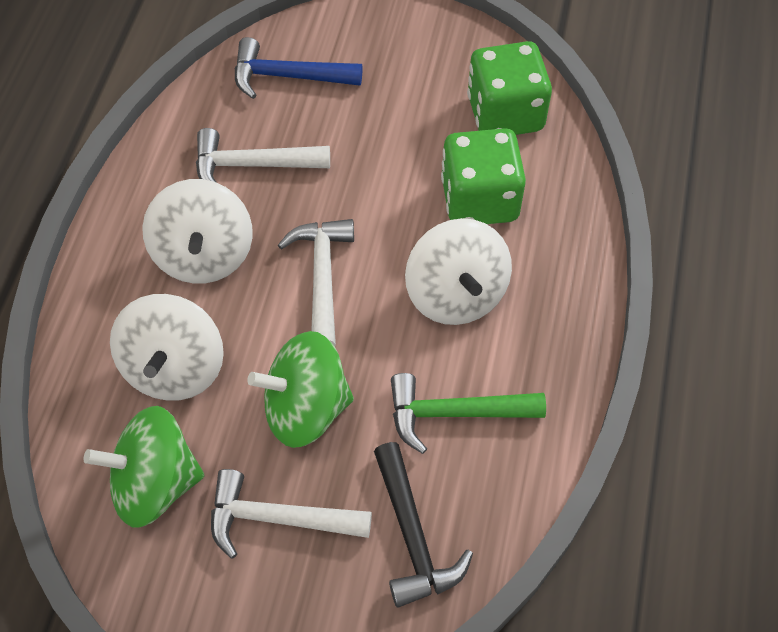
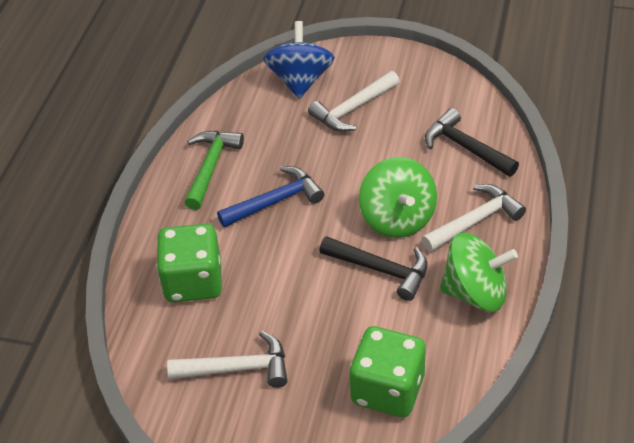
black hammer: [374,442,473,608] = 1 -> [319,236,427,301] [425,108,519,177] = 2
blue spinning top: none = 0 -> [263,21,335,99] = 1
white spinning top: [110,294,224,401] [142,179,253,284] [405,218,512,325] = 3 -> none = 0

